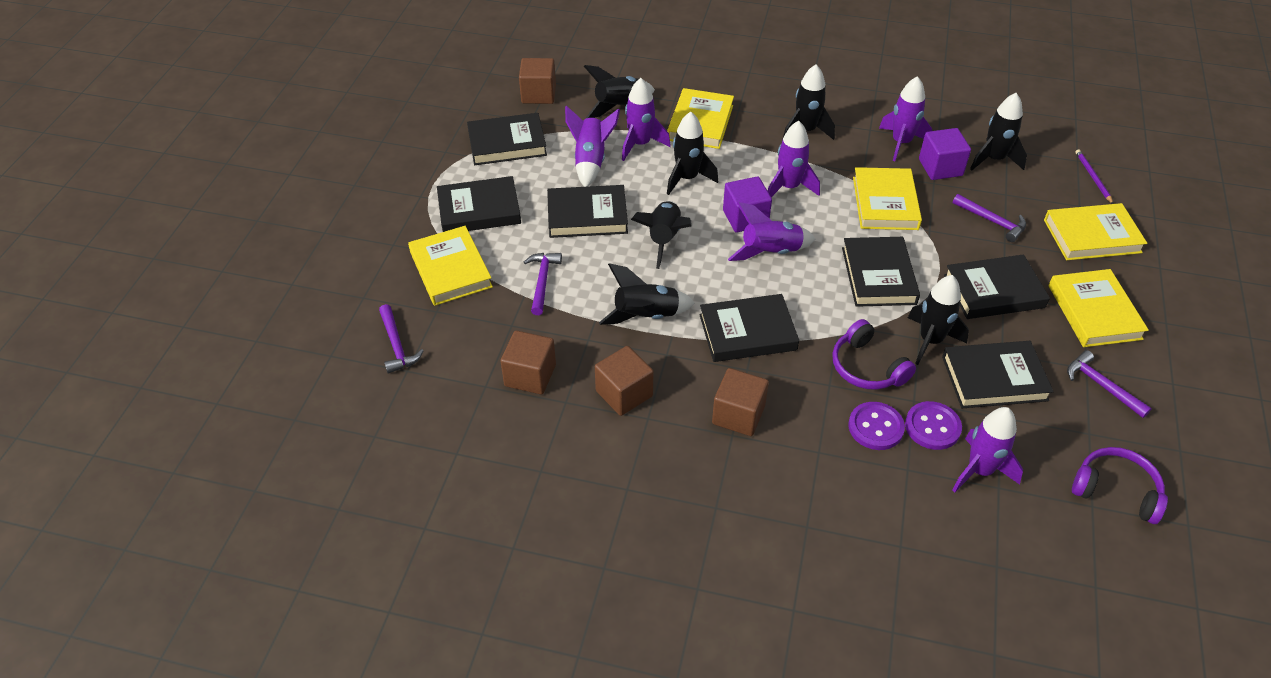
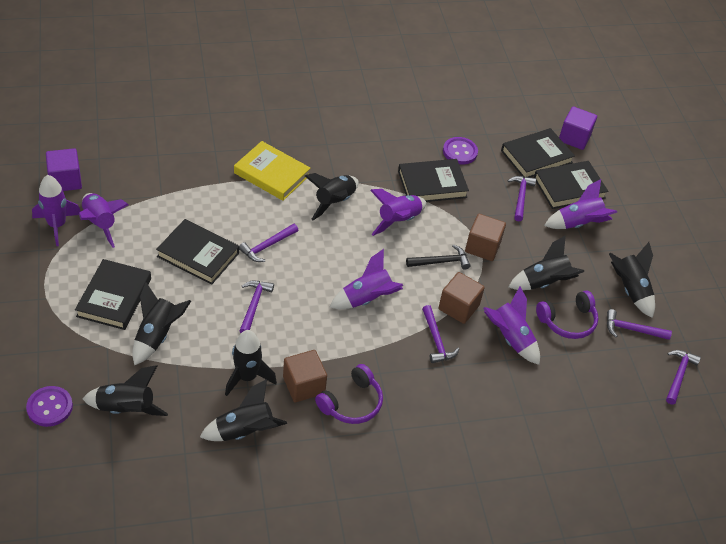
black book: [437,176,521,232] [467,113,547,165] [547,185,628,238] [699,294,799,362] [842,237,920,307] [942,341,1054,408] [944,254,1050,319] = 7 -> [75,259,151,330] [156,219,239,285] [398,159,469,202] [501,128,575,178] [534,161,608,209] = 5
black hammer: none = 0 -> [406,245,471,270] = 1
brown cube: [500,330,556,394] [519,58,556,104] [595,346,654,416] [712,368,769,436] = 4 -> [283,350,327,402] [438,272,485,324] [465,214,506,261] = 3
purple hammer: [379,304,424,374] [524,253,562,315] [953,194,1026,242] [1067,350,1152,418] = 4 -> [239,223,298,262] [240,281,274,333] [422,305,459,363] [508,176,536,221] [607,309,672,340] [666,350,701,404] = 6
purple pencil: [1075,149,1113,204] = 1 -> none = 0
yellow book: [408,226,493,306] [667,88,734,149] [853,167,922,230] [1044,203,1147,260] [1048,269,1149,347] = 5 -> [234,141,310,201] = 1

